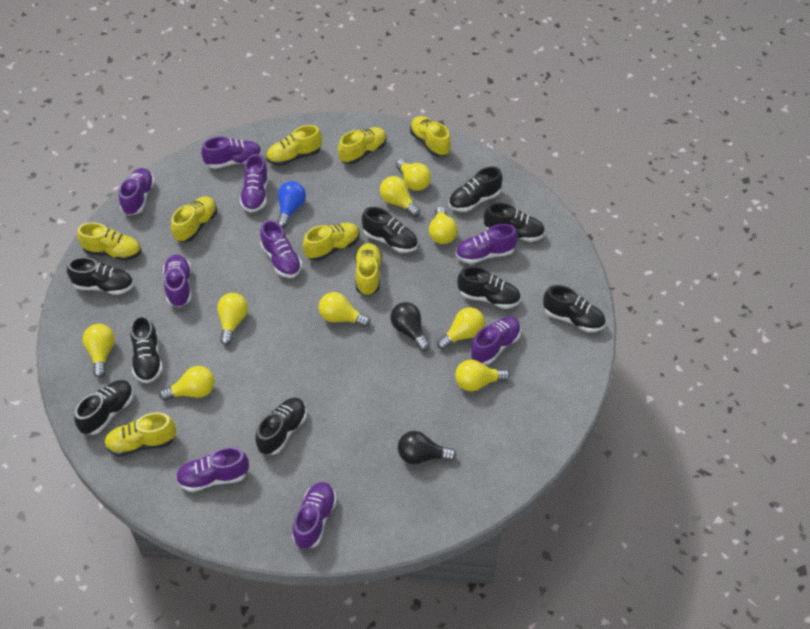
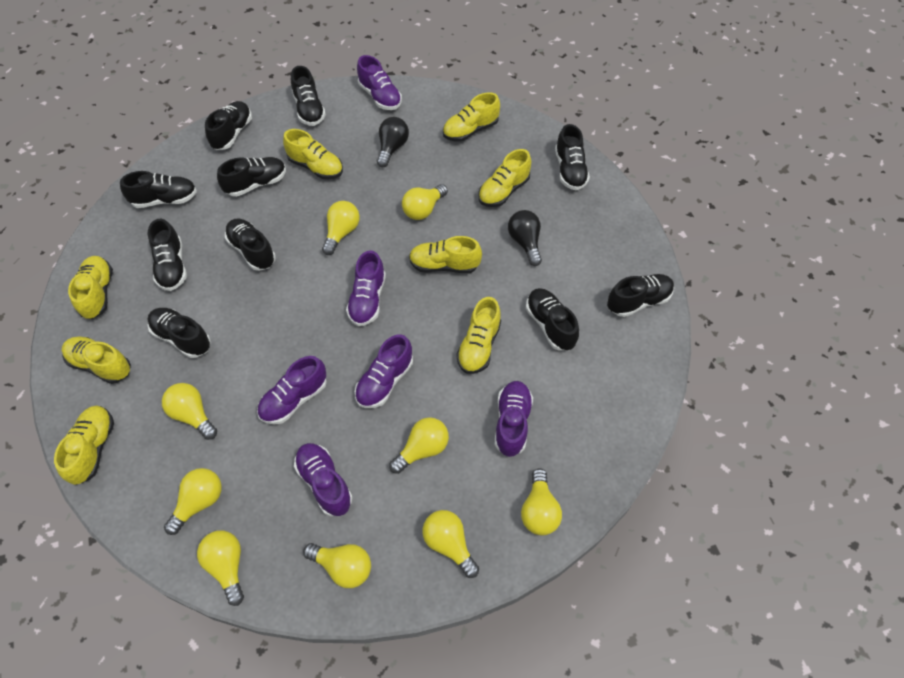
black shoe: [67,257,133,295] [74,380,134,435] [130,315,163,383] [256,398,307,455] [362,207,418,253] [448,167,502,212] [458,266,521,309] [484,202,545,242] [543,285,606,332] = 9 -> [120,171,197,208] [147,308,211,358] [148,219,187,291] [205,101,252,150] [217,157,286,197] [225,219,276,271] [291,66,326,126] [526,288,579,350] [555,124,590,190] [607,274,674,317] = 10
blue light bulb: [277,181,306,228] = 1 -> none = 0
purple shoe: [119,168,155,216] [163,255,191,307] [176,447,249,492] [201,136,262,169] [240,154,269,213] [260,220,302,278] [292,482,337,549] [455,224,518,264] [470,317,521,365] = 9 -> [257,356,327,424] [294,443,352,516] [346,250,386,326] [355,334,413,408] [357,55,402,110] [495,381,533,457] = 6

